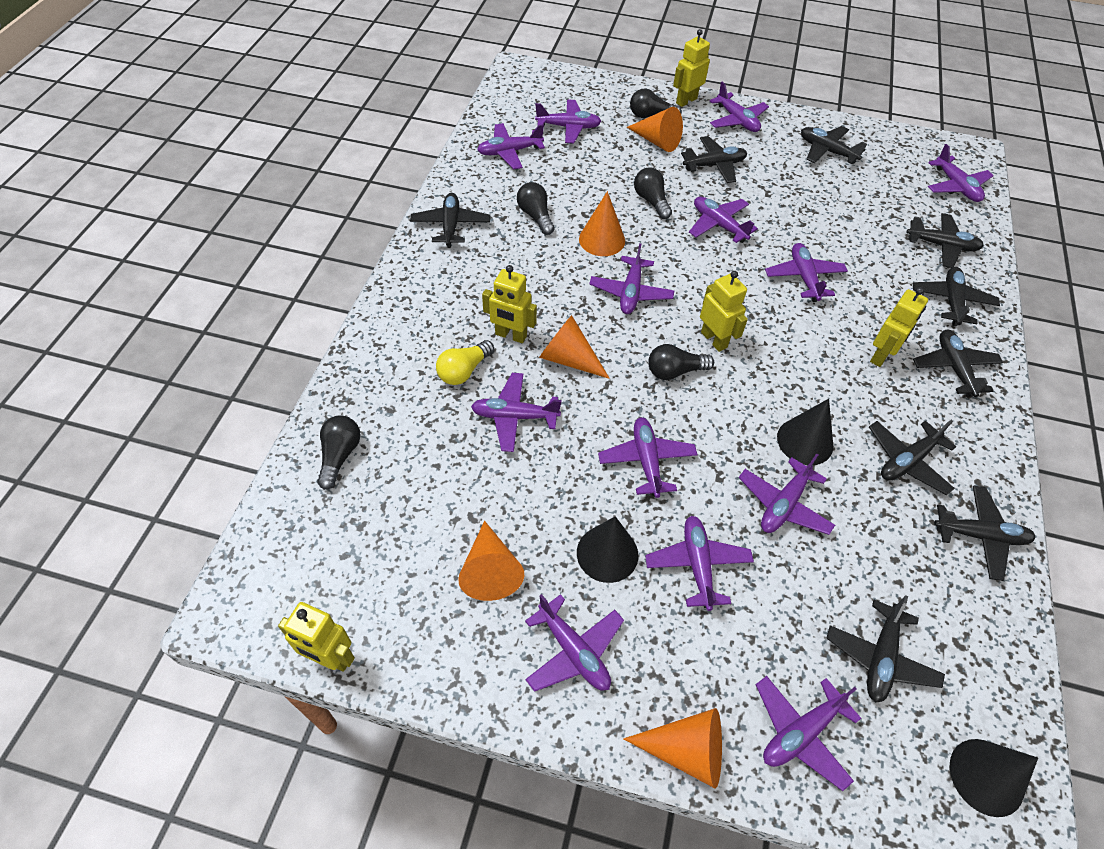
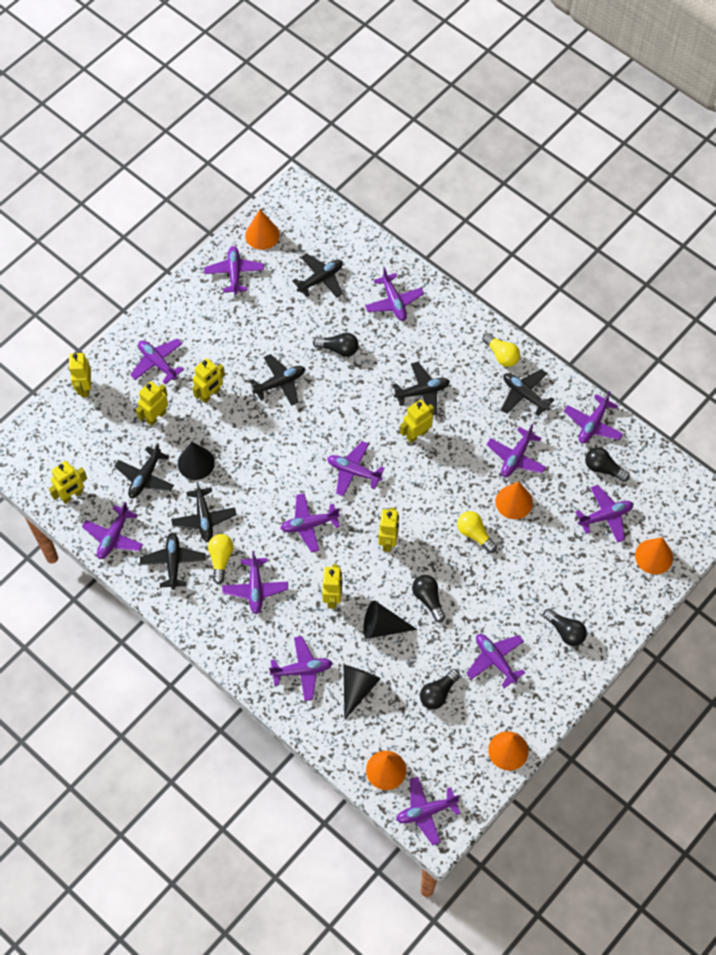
black plane: [410,193,490,248] [681,136,747,183] [801,126,867,164] [826,595,945,703] [869,420,956,495] [906,213,984,268] [913,267,1000,326] [913,330,1003,397] [934,486,1036,581] = 9 -> [114,443,174,498] [140,532,206,590] [171,482,236,542] [250,354,305,406] [292,253,343,298] [393,362,450,415] [501,369,554,416] = 7
yellow light bulb: [436,340,494,385] = 1 -> [208,534,233,584] [457,511,497,553] [482,333,520,367] = 3
yellow robot: [278,602,355,672] [482,265,537,343] [673,29,710,107] [700,271,748,352] [870,287,928,367] = 5 -> [49,461,87,504] [68,353,91,397] [136,381,168,426] [192,358,225,403] [322,564,342,609] [378,507,399,552] [400,400,434,443] = 7

